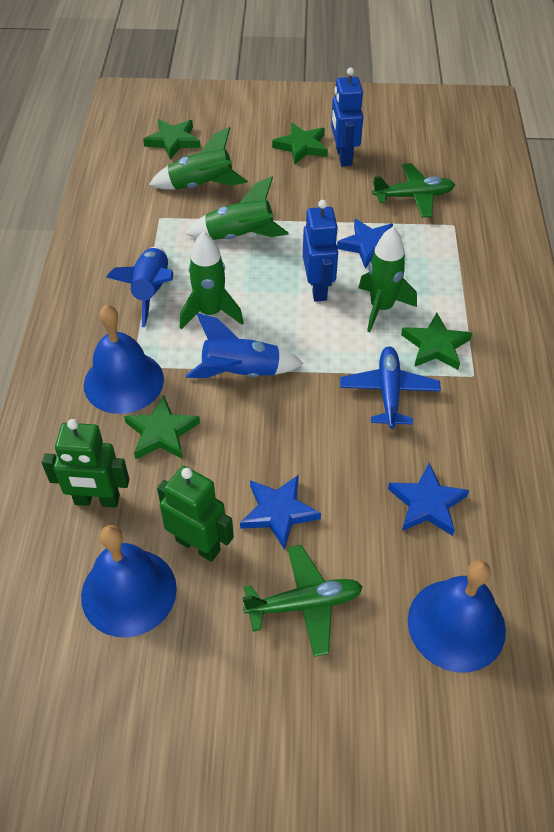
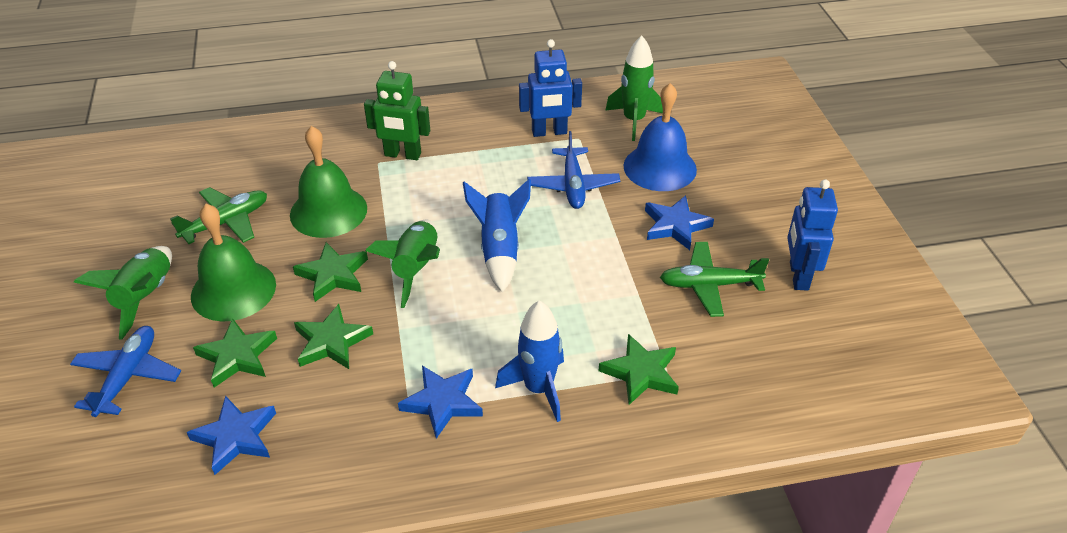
blue bell: [81,525,177,637] [84,305,164,414] [408,560,506,672] = 3 -> [623,83,697,191] = 1
blue plane: [340,346,441,429] = 1 -> [70,326,181,417] [527,131,620,209] = 2
green bell: none = 0 -> [191,204,276,321] [290,126,367,238] = 2
green robot: [42,419,129,508] [157,466,234,562] = 2 -> [364,61,430,160] = 1
green rocket: [149,127,247,190] [180,231,244,329] [185,176,289,240] [358,227,417,332] = 4 -> [74,246,172,340] [366,220,440,308] [605,35,663,141] = 3

